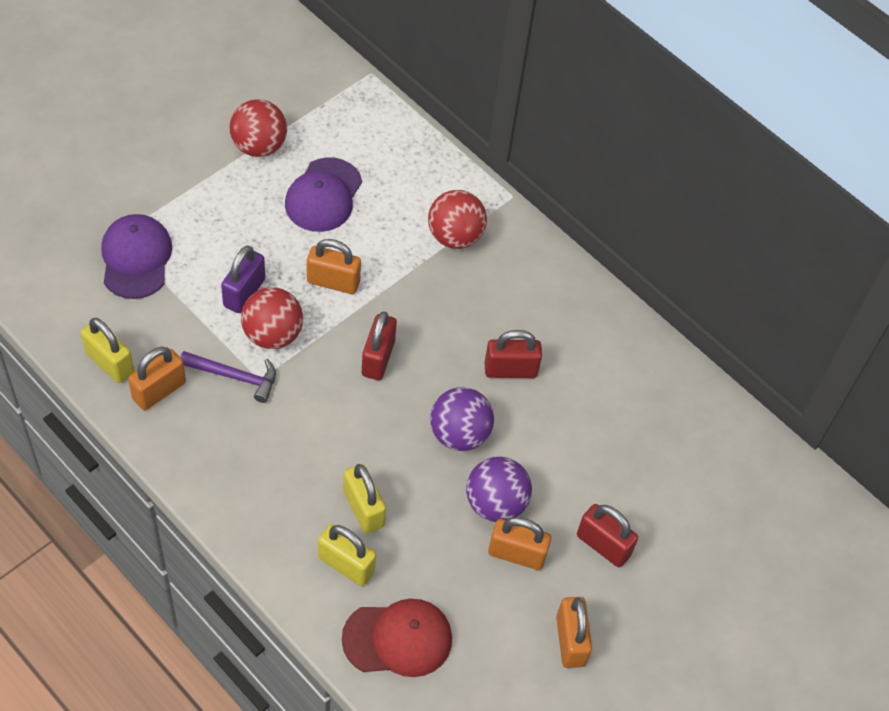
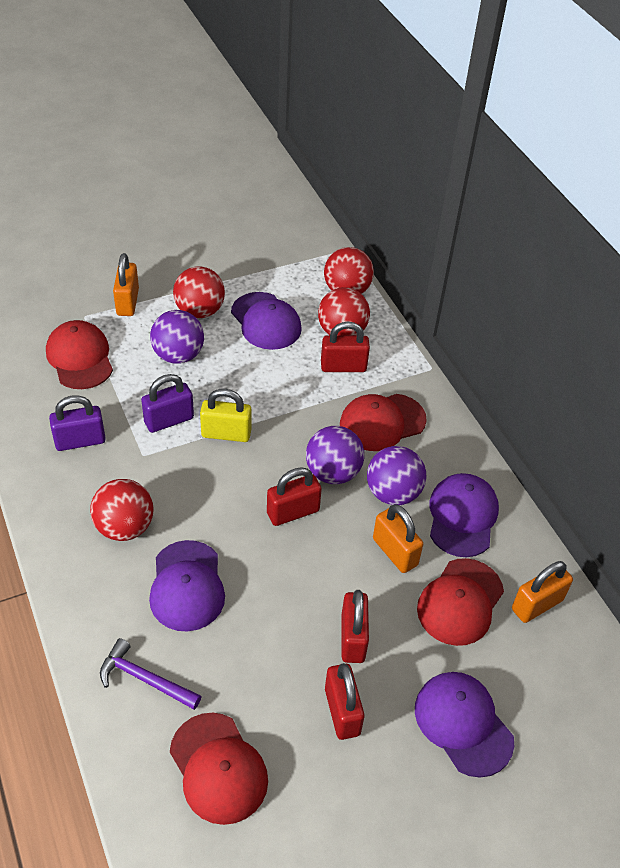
orange padlock: [128,347,186,410] [307,239,361,294] [488,517,551,570] [556,597,592,668] = 4 -> [113,253,139,316] [373,504,423,573] [512,561,573,623] = 3
purple ball: [430,387,494,451] [466,457,532,522] = 2 -> [150,310,204,364] [306,426,364,484] [367,446,426,505] = 3
purple cap: [101,214,172,299] [285,157,362,232] = 2 -> [149,540,225,632] [231,292,302,350] [415,672,514,777] [430,473,499,557] = 4
purple padlock: [221,246,265,313] = 1 -> [49,395,106,451] [141,374,194,433] = 2
red ball: [229,99,287,157] [241,287,303,349] [428,190,487,249] = 3 -> [90,479,154,541] [173,266,225,318] [318,287,370,336] [324,247,374,294] = 4
red cap: [342,599,452,677] = 1 -> [46,320,113,389] [170,713,268,825] [340,394,427,451] [417,558,504,646] = 4
red padlock: [362,311,397,380] [484,330,542,378] [577,504,638,567] = 3 -> [267,467,322,526] [321,322,370,372] [325,663,365,740] [341,590,369,663] = 4
yellow padlock: [81,318,134,383] [318,524,376,586] [343,464,386,534] = 3 -> [200,389,252,442] = 1

